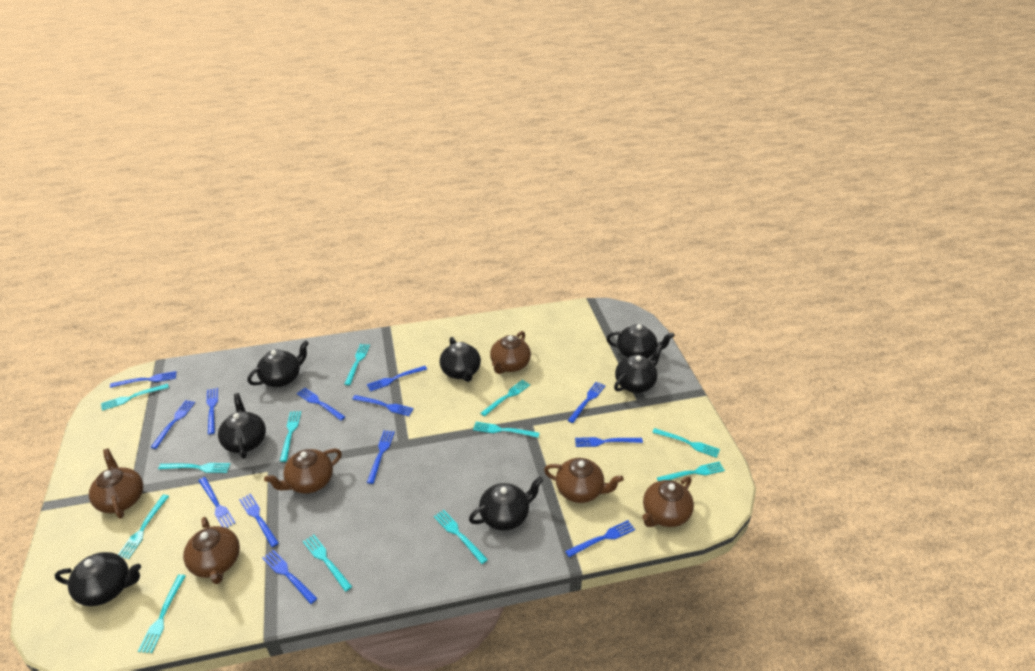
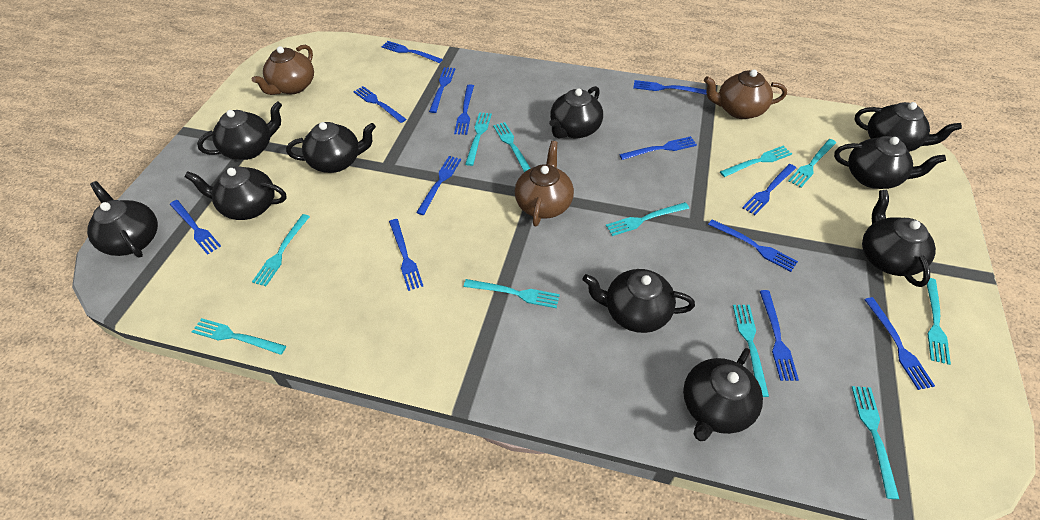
black teapot: [55,552,141,606] [218,393,266,459] [247,340,309,387] [440,337,481,382] [469,476,543,531] [606,324,675,359] [614,345,663,393] = 7 -> [87,181,158,258] [184,166,287,220] [197,101,282,160] [286,122,376,173] [549,86,603,139] [582,269,695,333] [683,348,763,441] [834,136,946,189] [855,102,962,152] [862,190,936,287] = 10
brown teapot: [89,448,143,519] [183,517,240,584] [264,448,342,494] [490,331,531,374] [544,458,624,503] [642,476,694,527] = 6 -> [252,45,314,95] [515,141,574,226] [704,69,787,119] = 3
turquoise fork: [101,384,169,411] [118,495,169,559] [138,574,186,653] [158,463,231,473] [280,411,301,462] [303,535,352,592] [345,344,370,385] [434,510,488,564] [473,422,539,438] [481,380,530,417] [652,428,720,458] [657,461,725,481] = 12 -> [192,318,286,355] [252,214,310,286] [464,279,560,308] [465,112,492,166] [493,122,531,172] [606,202,689,236] [720,146,792,177] [733,305,769,397] [788,139,836,188] [852,386,899,499] [927,278,951,365] = 11

